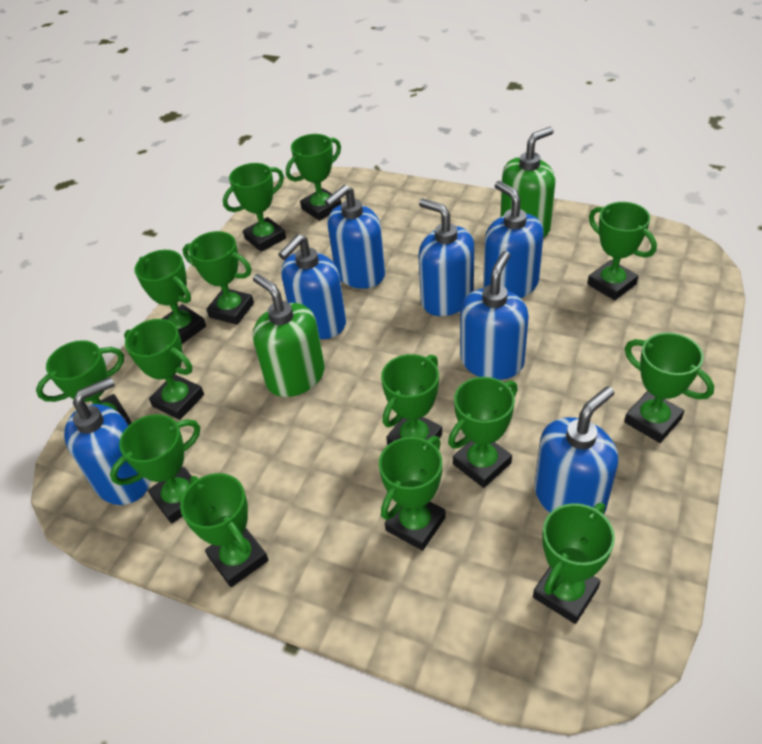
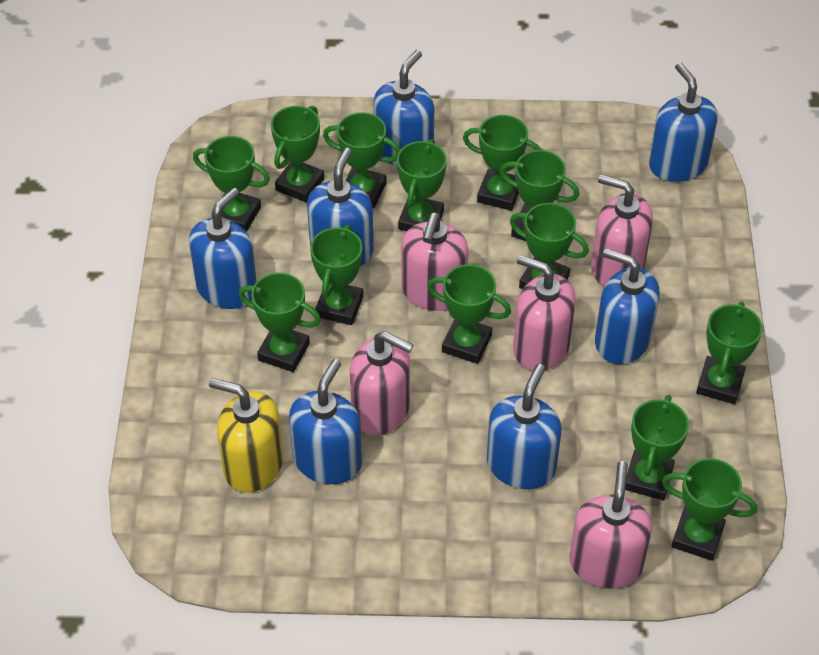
green soap dispenser: [253,274,325,397] [500,127,555,238] = 2 -> none = 0
green trophy: [36,340,132,426] [110,414,200,524] [124,319,204,420] [134,250,206,344] [180,473,269,587] [183,231,254,325] [223,163,286,252] [286,134,342,221] [379,436,446,551] [381,354,442,445] [448,377,518,488] [533,503,615,624] [587,202,657,300] [624,332,714,443] = 14 -> [193,136,270,232] [239,273,321,372] [271,106,324,203] [310,225,363,325] [323,112,401,208] [397,139,447,231] [427,264,511,364] [463,115,542,211] [500,150,579,241] [510,203,589,289] [625,395,689,500] [662,458,757,561] [696,301,763,404] = 13
pink soap dispenser: none = 0 -> [350,331,413,435] [401,213,469,311] [513,255,576,371] [569,461,652,589] [591,174,653,287] = 5
yellow soap dispenser: none = 0 -> [209,378,283,493] = 1

